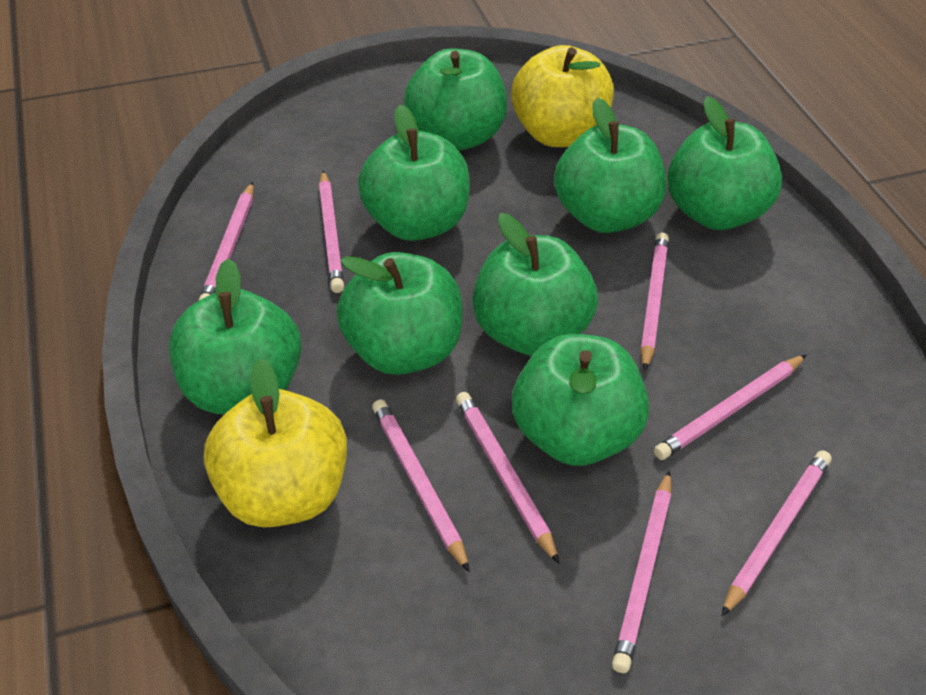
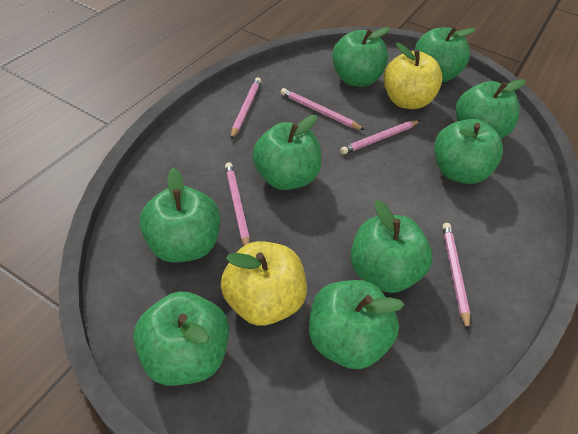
green apple: [169,259,302,414] [337,252,463,375] [358,105,470,241] [404,48,507,151] [473,213,598,356] [512,334,649,466] [554,98,666,233] [667,96,782,230] = 8 -> [134,292,229,386] [140,167,220,263] [252,115,321,190] [309,280,404,369] [332,27,390,87] [351,200,433,293] [415,26,476,83] [434,119,503,184] [456,79,526,139] = 9
pink pencil: [199,182,254,300] [319,170,344,293] [372,399,470,572] [456,392,560,564] [612,470,671,673] [640,233,669,371] [654,355,806,460] [722,450,831,616] = 8 -> [225,162,250,246] [231,77,261,139] [280,88,365,130] [340,120,421,154] [442,223,470,332] = 5

